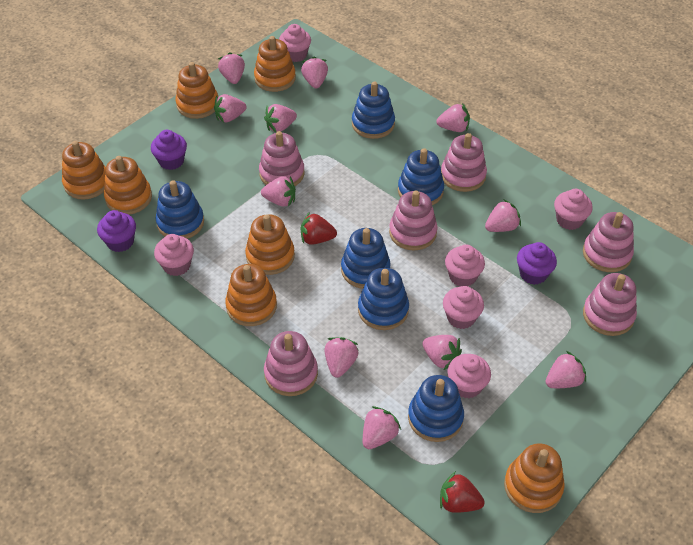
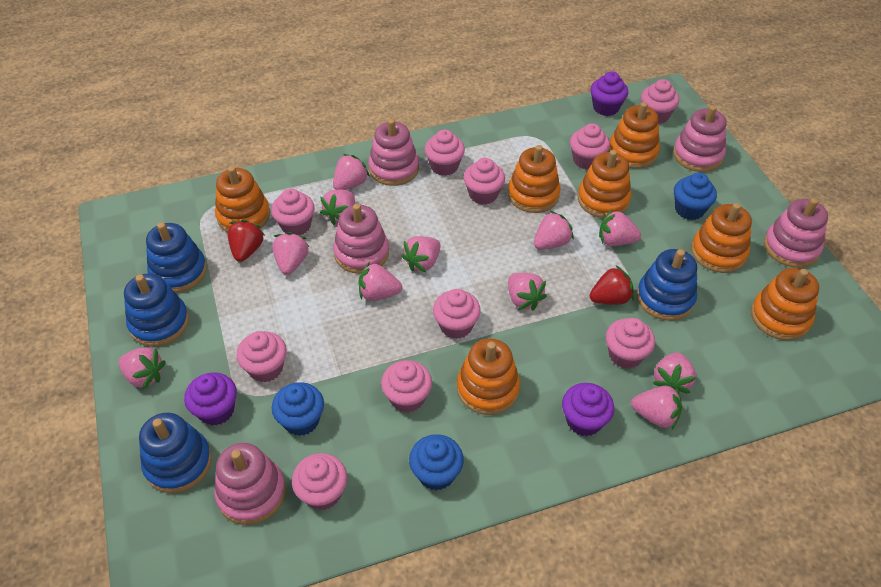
blue cupcake: none = 0 -> [272,382,324,436] [409,434,464,490] [674,173,717,220] = 3
blue stacking toy: [155,180,204,239] [341,228,391,289] [352,82,395,139] [358,268,409,330] [398,148,444,205] [408,375,464,442] = 6 -> [124,273,189,347] [139,413,212,493] [146,222,207,293] [637,249,697,321] = 4
pink cupcake: [154,234,194,276] [279,24,311,62] [443,286,484,329] [445,245,485,287] [447,354,491,398] [554,189,593,230] = 6 -> [236,331,287,382] [271,188,315,235] [292,453,347,510] [381,360,432,412] [424,129,465,176] [433,289,481,339] [463,158,505,205] [570,123,610,170] [606,318,655,369] [641,79,679,124] = 10
pink stacking toy: [259,131,305,186] [264,331,318,396] [389,191,437,250] [441,133,487,192] [583,212,634,272] [583,273,637,336] = 6 -> [214,443,286,525] [333,204,389,274] [368,119,419,186] [673,105,727,172] [764,198,828,268] = 5

